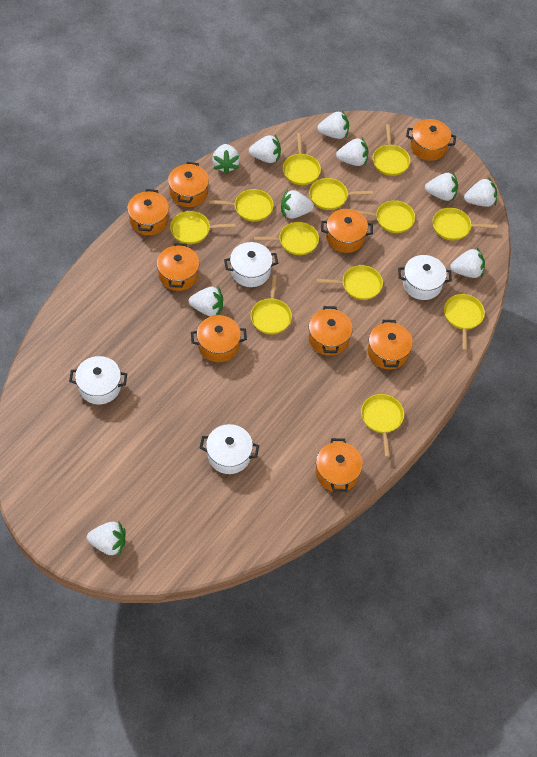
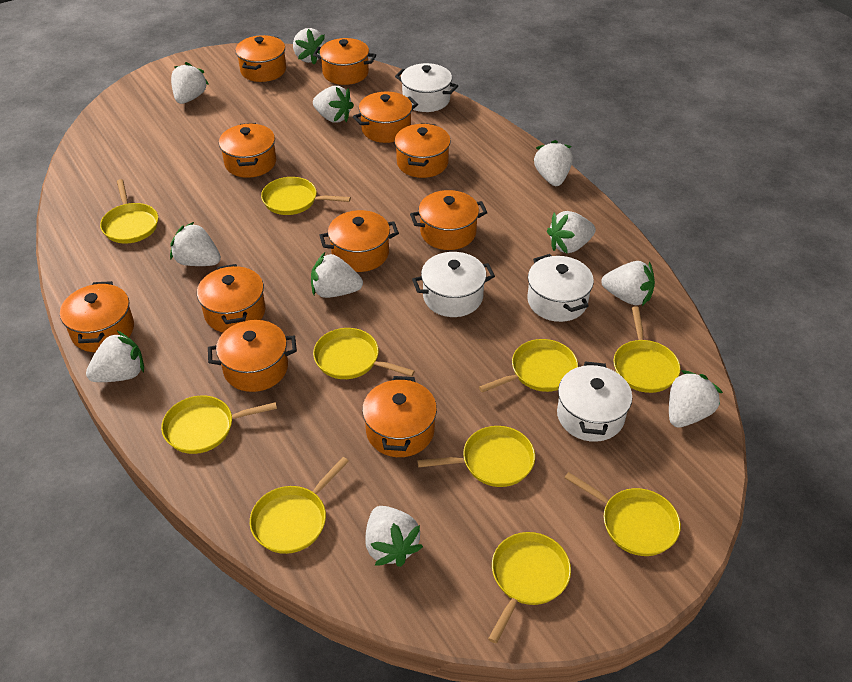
orange pot: [127,189,169,235] [157,243,200,291] [168,162,209,207] [191,315,247,362] [309,306,353,356] [316,438,363,492] [321,209,373,253] [368,320,413,369] [406,119,456,161] = 9 -> [60,281,134,352] [197,264,265,333] [208,320,297,392] [219,123,276,178] [235,35,286,82] [313,38,376,85] [319,210,399,272] [353,92,418,143] [362,376,437,457] [395,123,451,178] [410,190,487,250] = 11
white strawberry: [87,522,126,556] [189,287,223,316] [212,144,240,174] [249,135,281,163] [281,189,314,219] [317,110,349,139] [336,138,369,166] [425,172,458,201] [450,248,485,278] [464,177,497,207] = 10 -> [86,331,144,382] [170,222,221,266] [171,62,209,104] [293,28,326,65] [311,252,363,298] [313,86,354,123] [365,506,423,567] [534,140,573,186] [547,211,596,254] [601,261,655,306] [669,370,723,428] = 11
yellow pan: [170,211,236,244] [209,189,274,222] [251,275,292,334] [254,222,319,255] [283,133,321,185] [309,178,373,210] [316,265,383,300] [356,200,415,233] [361,394,404,457] [373,124,410,176] [432,208,497,241] [444,294,485,351] = 12 -> [100,179,158,244] [161,395,277,454] [250,457,349,554] [261,177,351,215] [313,328,415,379] [417,426,535,487] [479,339,578,393] [488,532,571,644] [565,472,681,556] [613,306,681,393] = 10

